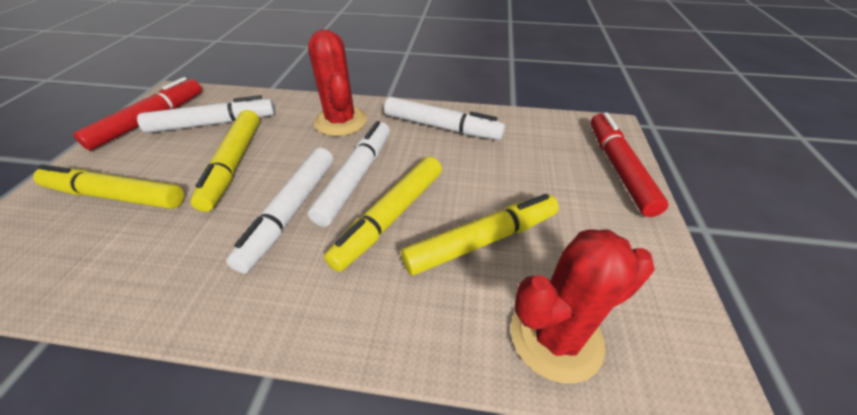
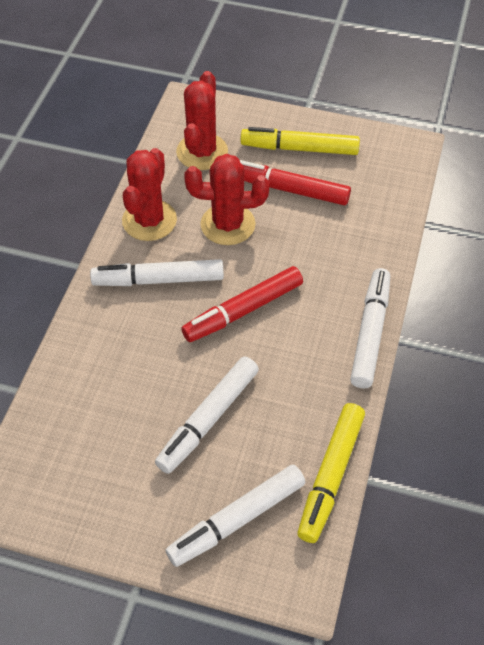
red cactus: [308,30,367,136] [511,229,655,383] = 2 -> [122,148,177,241] [176,71,228,170] [184,154,269,245] = 3
yellow marker: [33,164,184,209] [190,110,260,212] [324,156,442,272] [401,194,559,275] = 4 -> [240,127,360,155] [297,403,365,543] = 2

